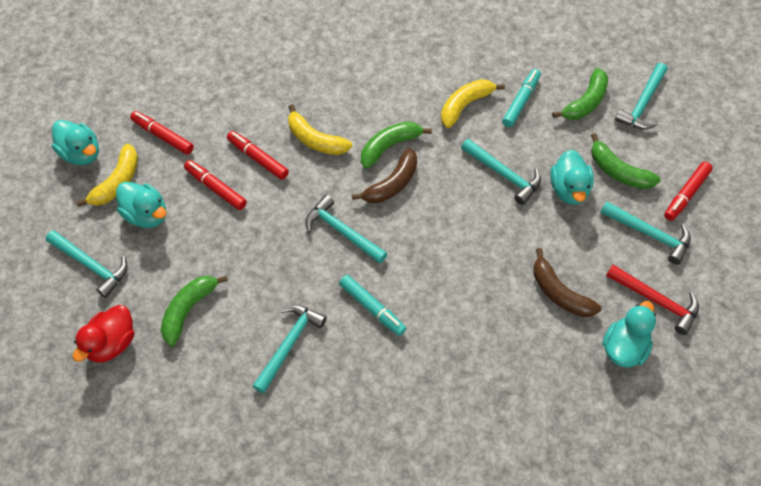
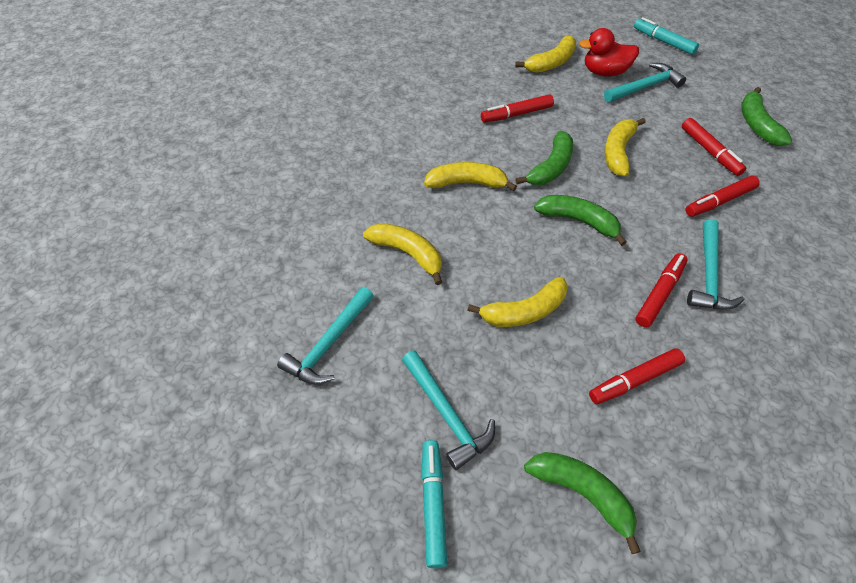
brown banana: [352,148,417,203] [533,248,601,317] = 2 -> none = 0
red hammer: [606,265,699,335] = 1 -> none = 0
red marker: [130,111,194,155] [184,160,247,210] [227,131,289,180] [664,162,713,221] = 4 -> [481,94,554,123] [589,348,685,404] [636,253,688,328] [682,118,746,176] [685,175,760,217] = 5
turquoise duck: [52,120,99,165] [116,182,166,228] [550,150,594,205] [602,301,656,367] = 4 -> none = 0
turquoise hammer: [46,230,127,298] [253,305,327,393] [305,195,388,264] [461,139,541,205] [600,201,691,265] [615,63,667,130] = 6 -> [277,287,374,385] [402,350,495,470] [604,63,686,102] [687,219,744,310] = 4
yellow banana: [76,144,138,207] [288,104,352,155] [441,79,505,128] = 3 -> [363,223,442,285] [424,162,517,191] [467,277,568,327] [515,35,576,73] [604,118,646,176] = 5

